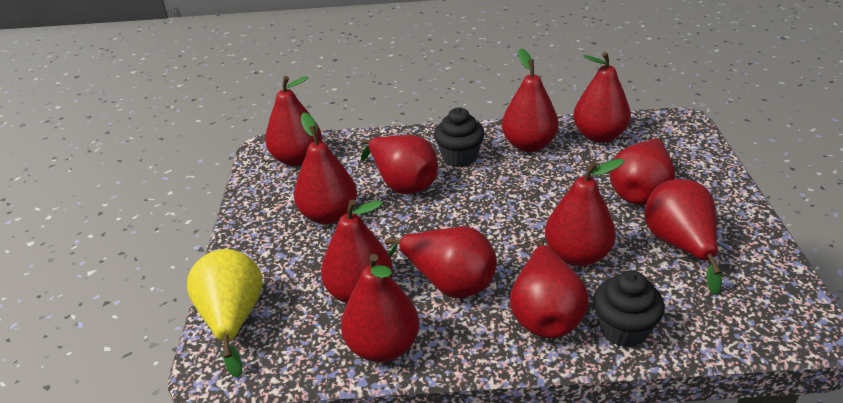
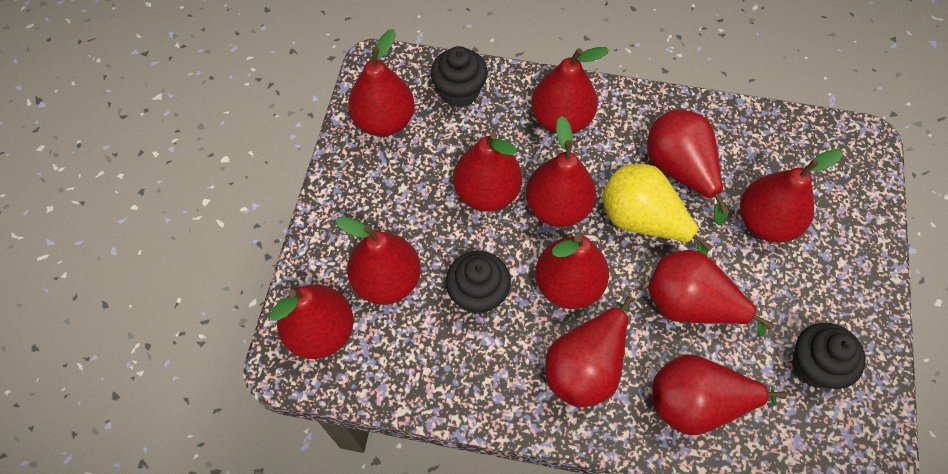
black cupcake: [434,108,485,167] [593,270,665,348] = 2 -> [431,46,488,108] [446,251,511,315] [792,323,866,389] = 3

